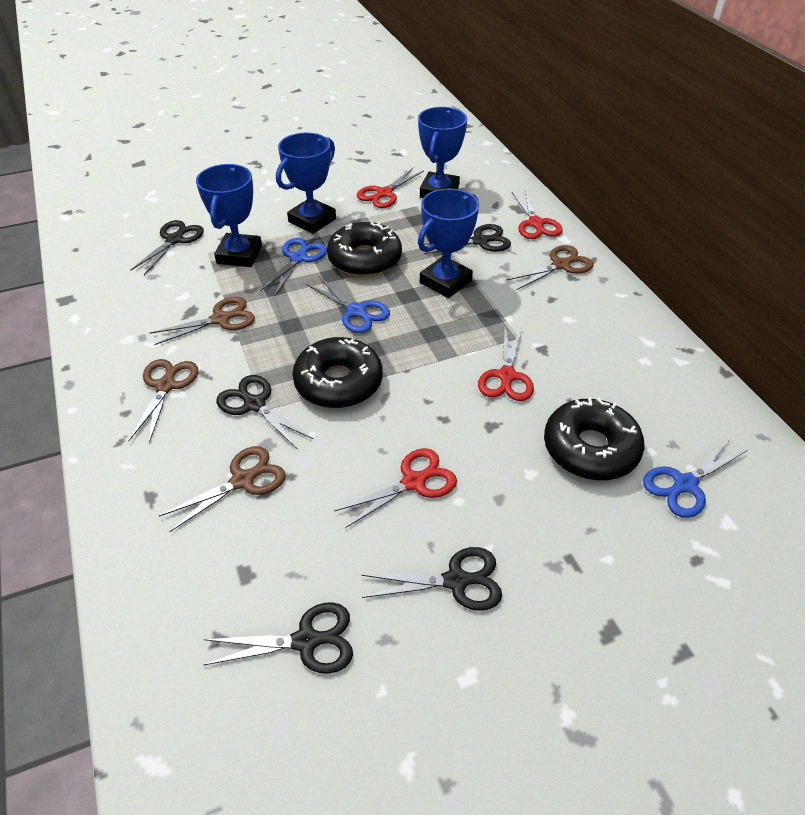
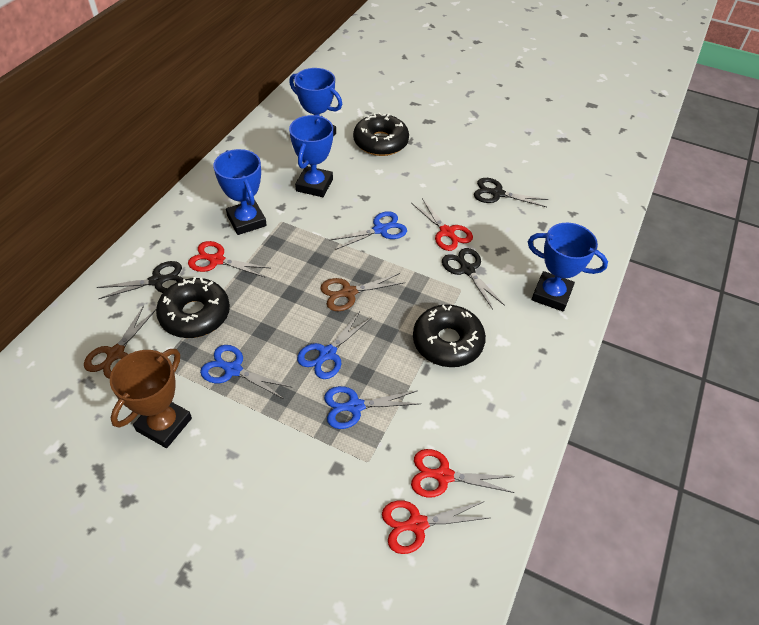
black scissors: [130,220,204,275] [203,602,353,674] [216,375,313,450] [361,547,502,611] [424,224,511,254] = 5 -> [97,261,183,299] [442,248,505,309] [474,178,549,207] = 3
blue scissors: [260,238,327,295] [306,276,390,333] [643,439,748,518] = 3 -> [200,345,293,399] [297,312,371,379] [324,386,420,429] [330,211,407,250] = 4
brown scissors: [129,359,198,443] [150,297,255,345] [159,446,286,532] [506,245,594,290] = 4 -> [84,305,156,379] [320,273,405,311] = 2
brown trophy: none = 0 -> [110,349,192,448] = 1

